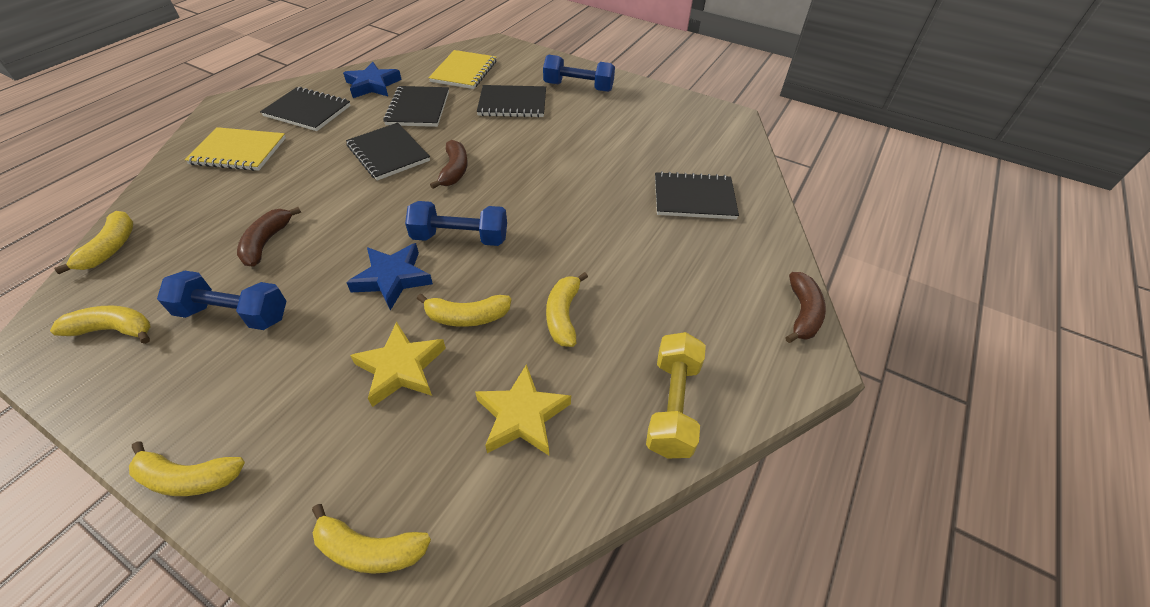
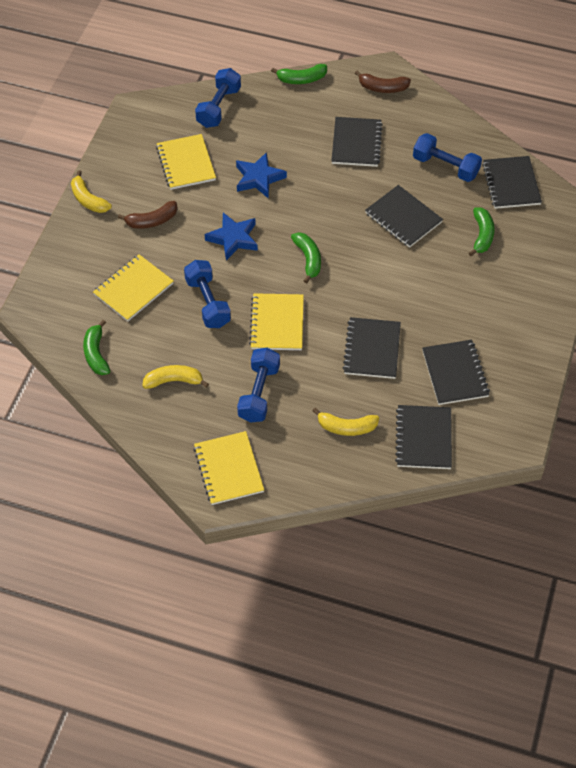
black notebook: [260,87,351,131] [346,123,430,181] [383,86,449,127] [477,85,546,118] [655,171,739,219] = 5 -> [331,117,383,167] [343,317,401,379] [365,185,443,248] [395,405,452,469] [422,340,490,405] [482,156,542,209] = 6
blue dumbbell: [157,271,286,330] [405,201,507,246] [543,55,615,92] = 3 -> [184,260,231,328] [195,68,241,128] [237,348,280,423] [413,133,482,182] = 4
brown banana: [237,207,301,267] [430,140,468,189] [785,272,826,343] = 3 -> [118,201,178,229] [355,70,411,93] = 2
green banana: none = 0 -> [83,320,110,375] [271,64,327,84] [291,232,321,283] [469,208,495,256] = 4
yellow banana: [50,305,151,344] [54,211,133,274] [129,441,245,496] [312,504,431,574] [417,294,511,327] [546,272,588,347] = 6 -> [71,170,112,213] [142,365,209,389] [313,408,379,436] = 3
yellow dumbbell: [646,332,706,459] = 1 -> none = 0
yellow notebook: [185,127,286,171] [429,50,496,89] = 2 -> [93,254,174,321] [156,134,216,190] [194,431,264,505] [249,293,304,350] = 4
yellow star: [350,322,446,407] [475,364,571,455] = 2 -> none = 0

